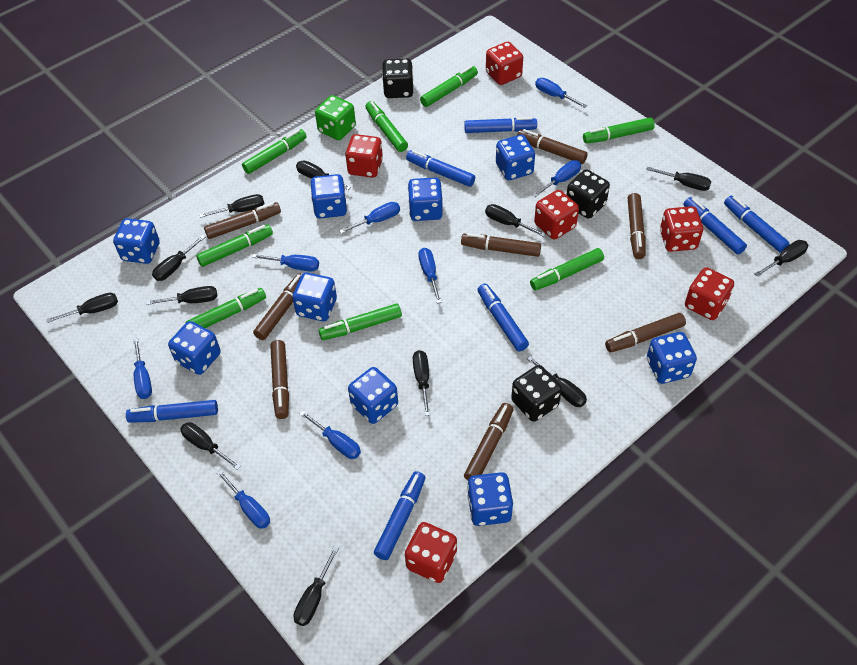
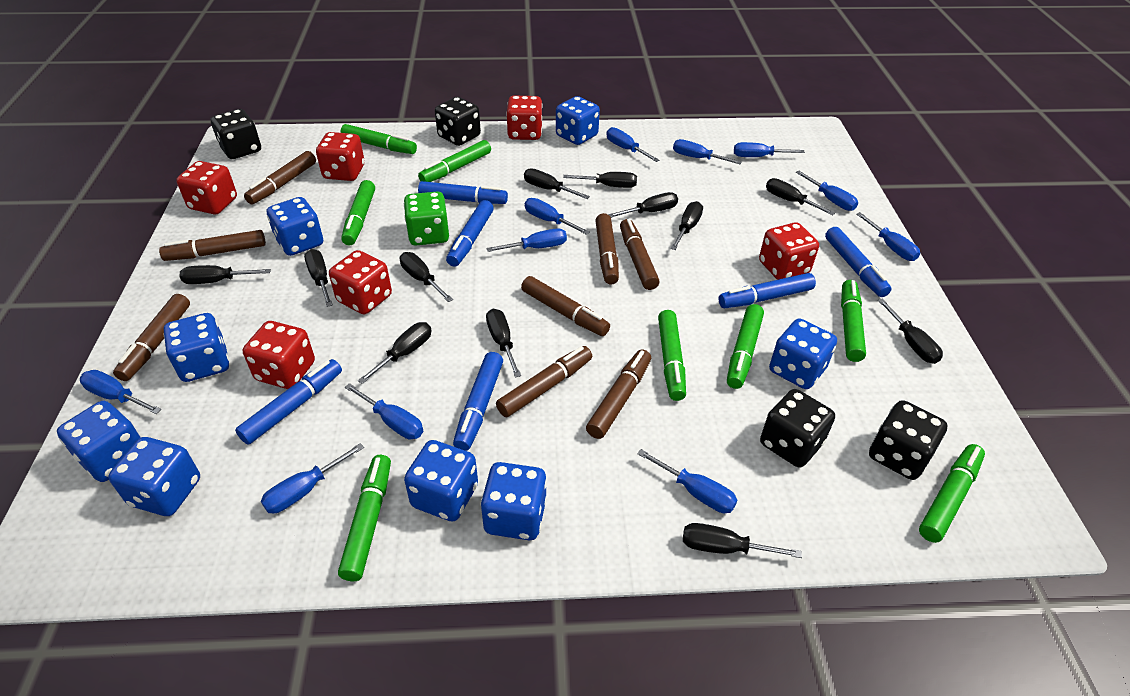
black dice: [382,59,414,98] [511,365,562,422] [566,170,610,219] = 3 -> [211,109,261,159] [435,97,481,146] [760,389,835,468] [869,400,947,480] = 4
blue dice: [113,218,160,264] [168,321,221,375] [292,273,337,321] [310,174,347,218] [348,367,398,424] [408,178,443,221] [467,472,514,526] [496,135,535,180] [647,332,697,384] = 9 -> [57,401,141,482] [108,437,200,516] [164,313,229,382] [267,197,323,256] [404,440,478,521] [481,462,547,540] [556,96,600,145] [769,319,837,389] = 8
blue marker: [126,400,218,423] [374,471,426,560] [406,150,475,187] [464,117,537,133] [477,284,529,351] [684,197,747,255] [724,196,790,253] = 7 -> [235,359,342,445] [418,181,508,204] [446,200,494,267] [453,352,503,451] [719,273,816,308] [825,227,891,297] = 6
blue screwdriver: [133,338,152,399] [217,470,270,529] [252,254,319,271] [300,411,361,459] [339,202,400,234] [418,248,442,303] [533,160,581,197] [535,78,587,108] = 8 -> [80,370,161,414] [261,443,364,513] [345,383,423,440] [487,228,567,252] [525,198,589,235] [606,127,659,162] [637,449,737,513] [673,139,742,164] [734,142,805,157] [796,171,858,211] [856,212,920,261] = 11

